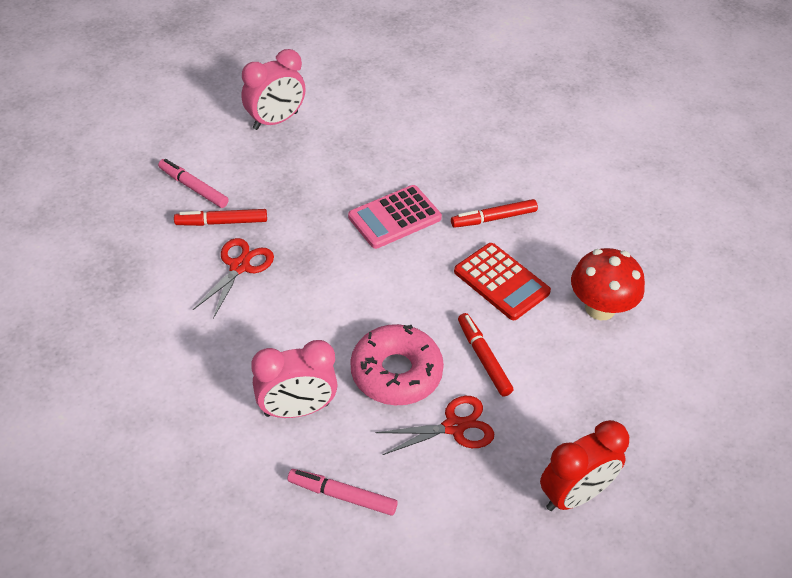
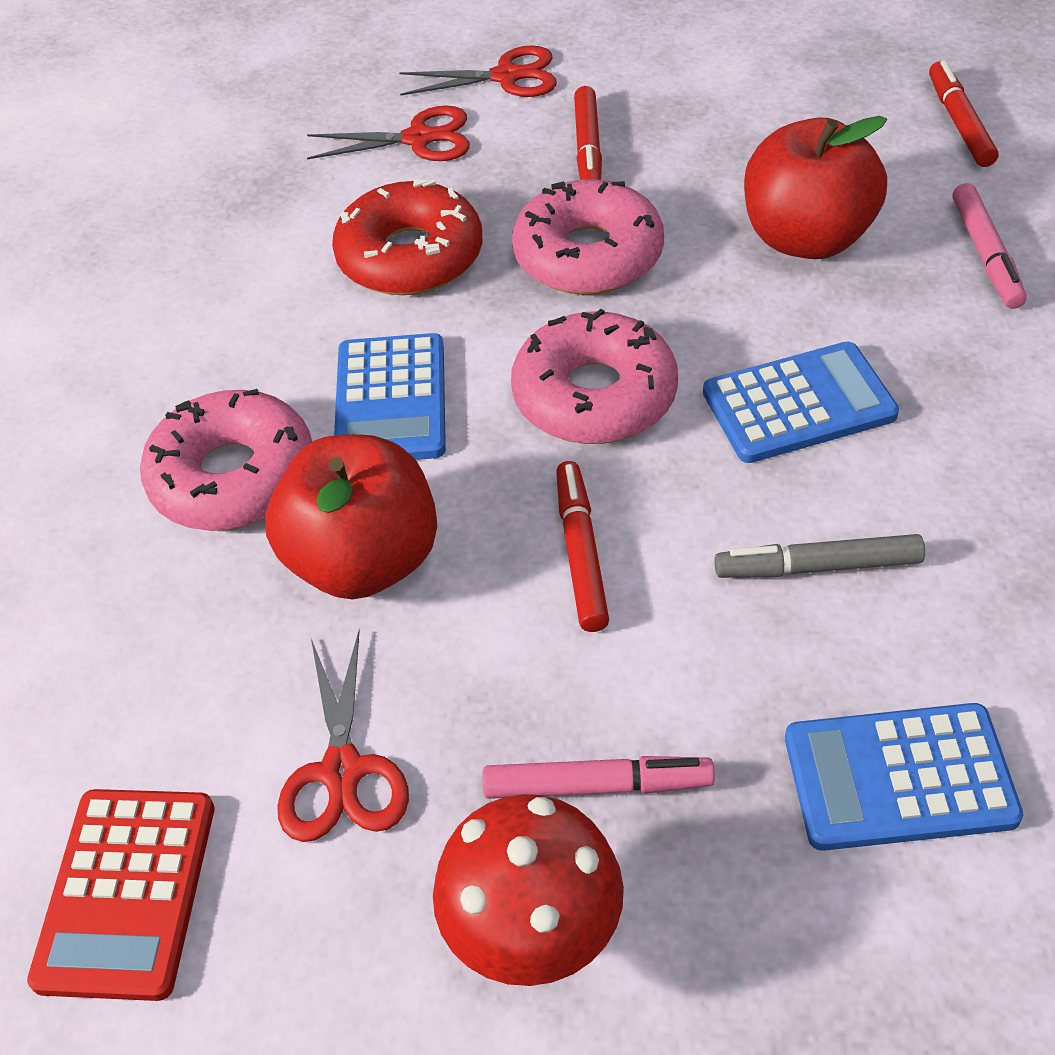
blue calculator: none = 0 -> [334,333,446,460] [703,342,899,463] [785,703,1023,851] = 3
grey marker: none = 0 -> [714,534,925,578] = 1
pink calculator: [348,185,442,249] = 1 -> none = 0
pink clock: [241,49,306,130] [251,340,338,418] = 2 -> none = 0
pink donut: [350,324,444,405] = 1 -> [140,389,312,531] [511,309,678,444] [512,179,664,295] = 3
red apple: none = 0 -> [265,435,437,599] [744,116,887,259] = 2
red clock: [540,420,629,511] = 1 -> none = 0
red donut: none = 0 -> [332,179,482,295] = 1
red scissors: [193,238,274,319] [376,396,494,455] = 2 -> [277,630,409,842] [307,105,470,161] [399,45,557,97] = 3

